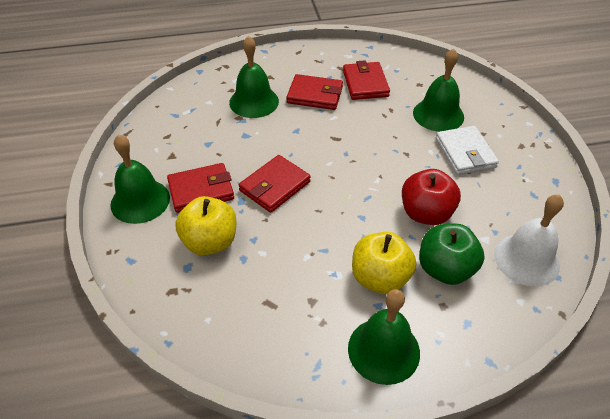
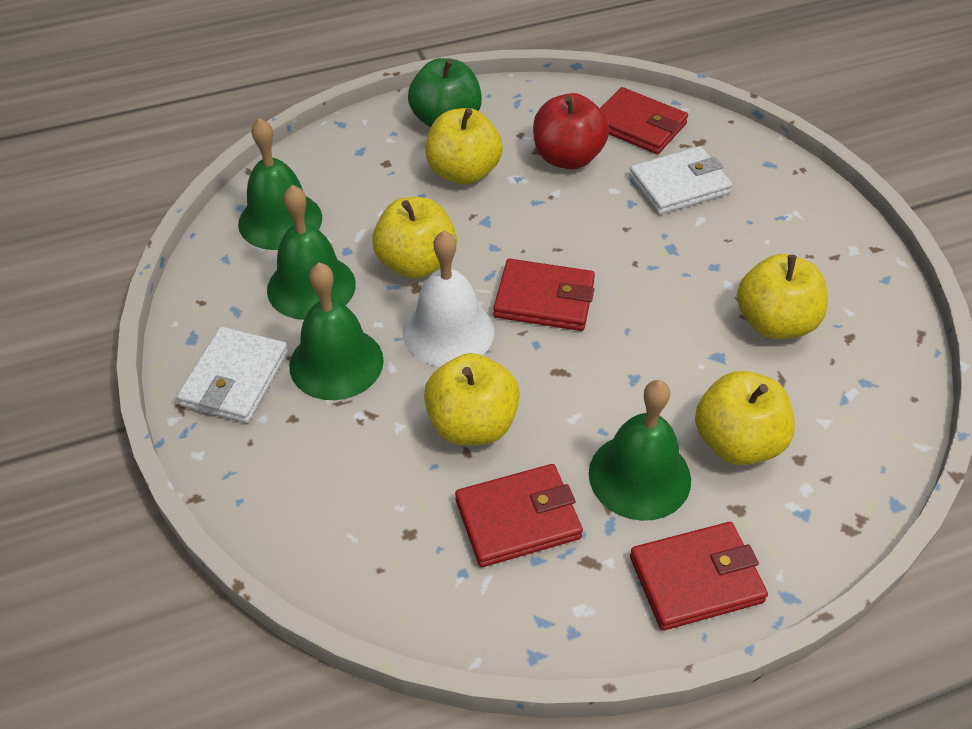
white wallet: [436,126,499,175] = 1 -> [177,327,288,423] [629,146,732,215] = 2
yellow apple: [175,196,236,255] [352,232,416,294] = 2 -> [372,197,457,279] [424,353,520,445] [425,108,503,185] [695,371,795,465] [737,254,828,339] = 5

